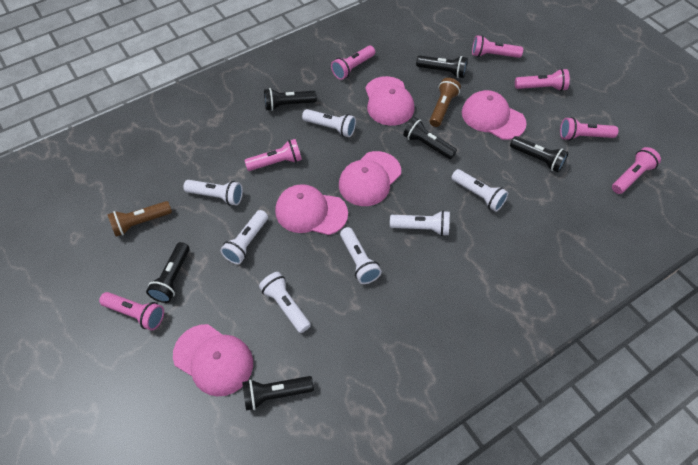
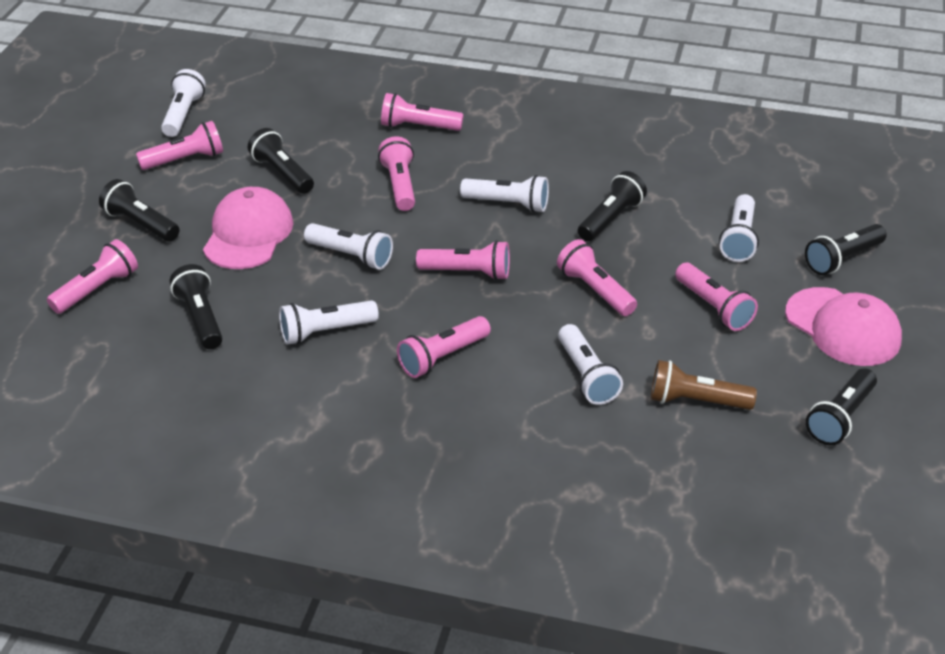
brown flashlight: [107,201,172,237] [430,78,461,127] = 2 -> [651,360,757,410] = 1
pink cap: [173,324,253,396] [275,184,348,235] [339,151,401,206] [365,76,414,126] [462,90,526,140] = 5 -> [203,187,293,269] [785,287,902,366] = 2
pink flashlight: [99,292,164,330] [244,139,302,171] [331,46,375,80] [472,35,523,58] [515,69,570,91] [560,117,618,141] [612,147,661,194] = 7 -> [47,239,138,314] [136,121,223,170] [378,137,415,211] [381,93,464,131] [397,316,491,378] [416,240,510,280] [557,239,637,316] [675,263,758,331] = 8
white flashlight: [183,180,243,206] [220,210,268,264] [259,272,311,333] [302,109,356,137] [340,227,382,284] [390,210,450,236] [451,169,508,212] = 7 -> [161,69,206,137] [279,300,379,345] [304,223,393,270] [460,175,549,213] [558,324,623,405] [719,194,759,262] = 6

